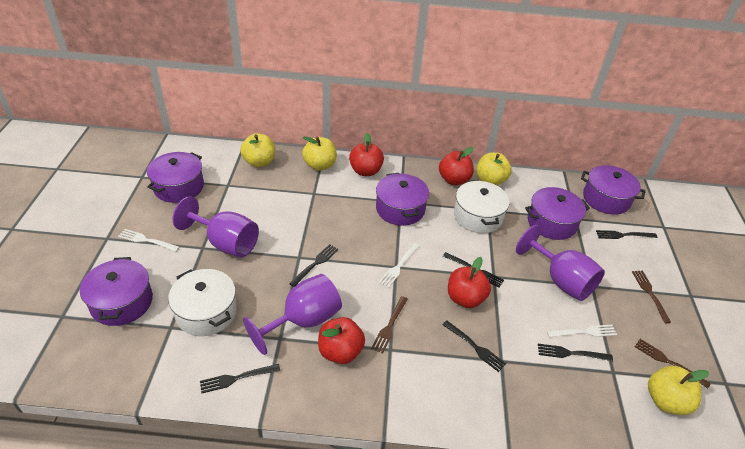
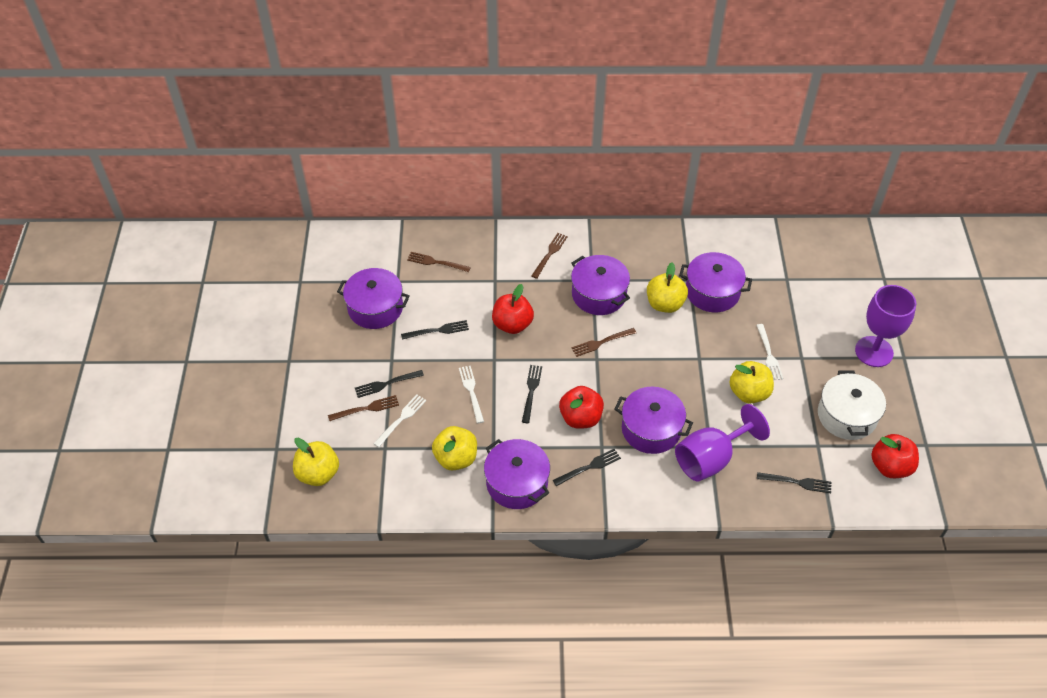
black fork: [200,364,280,393] [289,244,338,287] [442,320,506,372] [443,252,504,288] [538,344,613,361] [596,230,657,239] = 6 -> [355,370,424,398] [401,320,469,340] [522,365,542,423] [553,449,621,486] [757,472,831,493] = 5
brown fork: [371,296,408,353] [632,271,671,323] [635,339,711,389] = 3 -> [328,395,399,421] [407,252,471,272] [531,233,568,279] [571,328,636,357] = 4
purple goblet: [173,196,259,258] [243,274,342,355] [516,225,605,301] = 3 -> [675,404,770,482] [855,285,916,367] = 2
red apple: [318,317,365,364] [349,133,384,176] [439,147,474,185] [448,257,491,308] = 4 -> [492,284,534,334] [559,386,604,429] [872,434,919,478] = 3
white pot: [168,269,237,336] [454,180,509,233] = 2 -> [818,370,886,440] = 1

